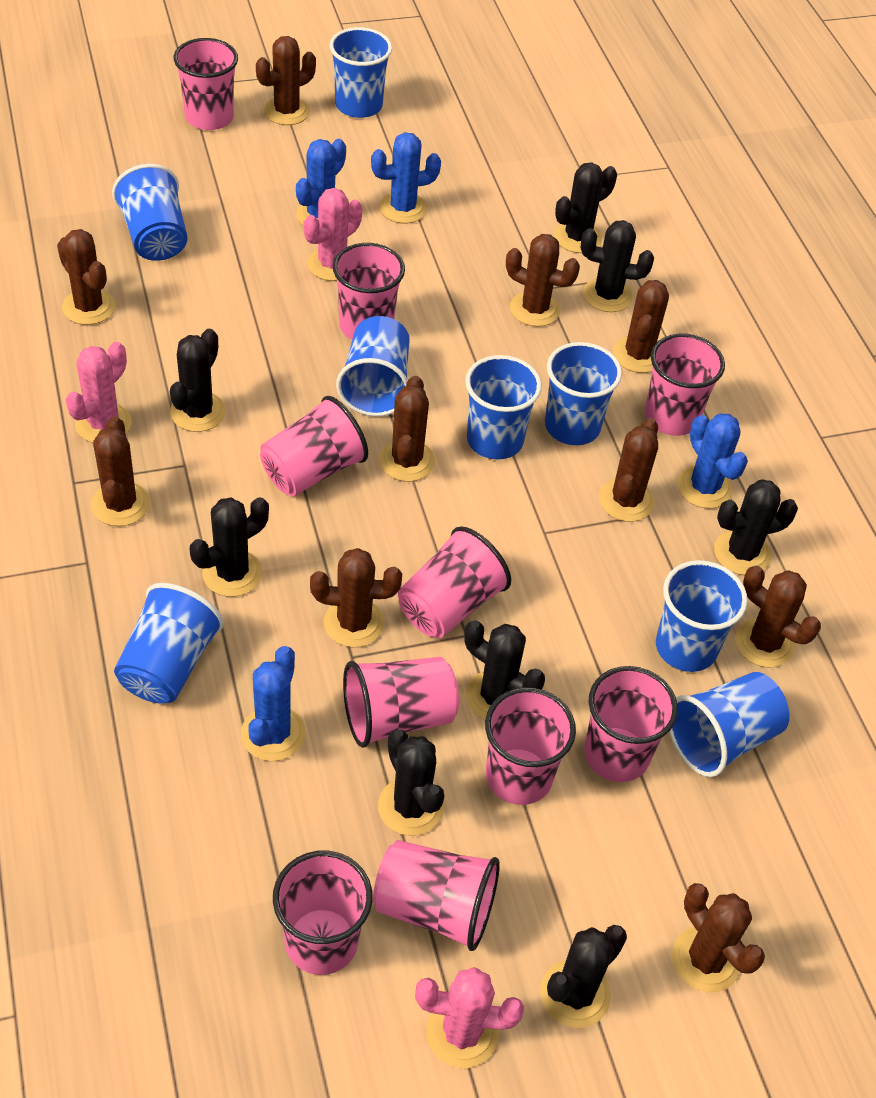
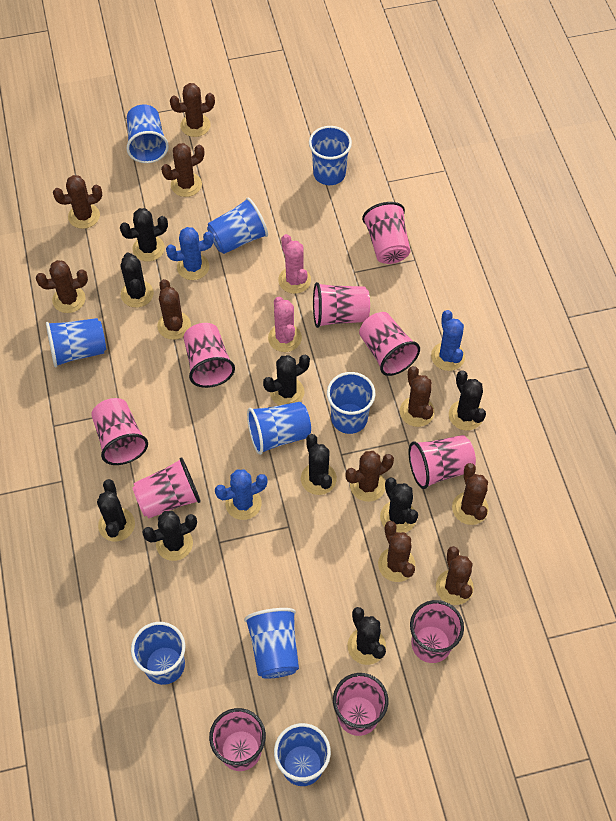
black cactus: [170,329,226,432] [190,497,269,597] [378,729,444,836] [464,620,545,720] [540,925,627,1028] [554,162,617,253] [581,220,654,312] [714,479,798,575] = 8 -> [97,479,135,541] [120,208,168,261] [121,253,154,308] [142,511,197,561] [263,355,310,405] [301,434,337,495] [347,607,386,665] [380,478,418,533] [449,370,486,431] = 9
blue cactus: [241,646,306,761] [296,139,346,226] [371,132,441,224] [677,414,748,508] = 4 -> [166,227,214,280] [215,469,268,520] [431,310,465,371] = 3
blue cup: [112,164,188,261] [114,583,224,704] [329,27,392,118] [336,316,410,416] [465,355,542,460] [545,342,622,445] [656,560,748,672] [669,672,789,777] = 8 -> [46,318,106,367] [126,104,169,163] [131,622,185,685] [207,198,268,254] [244,608,299,679] [247,402,311,455] [274,723,331,786] [309,126,352,185] [327,372,375,434] = 9
pink cactus: [66,342,132,443] [304,188,362,281] [415,967,524,1068] = 3 -> [268,297,302,352] [278,234,311,294] = 2

